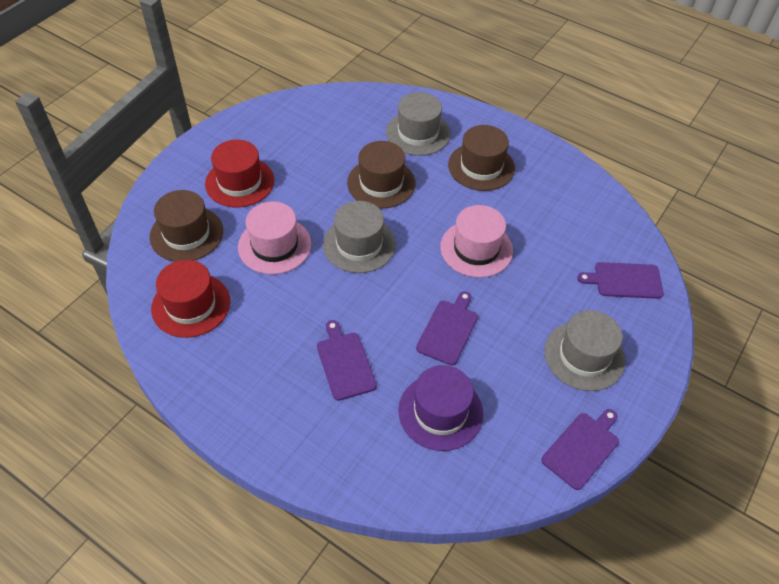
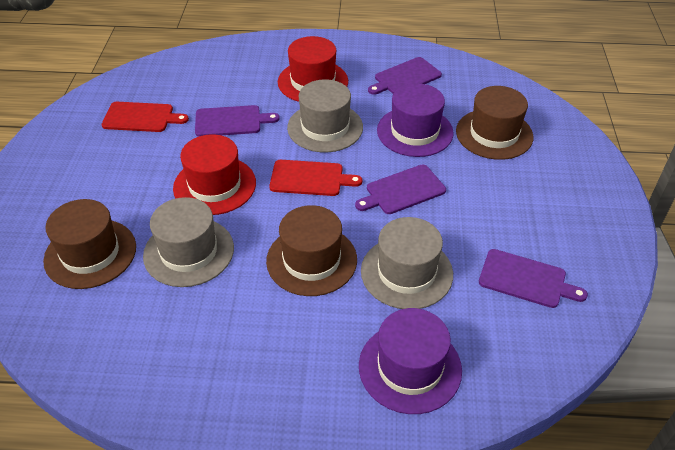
pink hat: [238,201,312,274] [440,205,513,278] = 2 -> none = 0
purple hat: [398,365,483,451] = 1 -> [359,308,462,414] [377,83,454,157] = 2
red cutting board: none = 0 -> [102,102,189,132] [269,160,362,196] = 2

